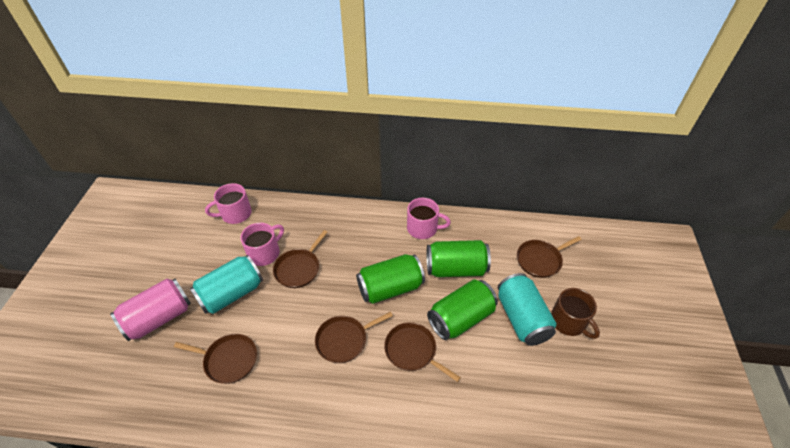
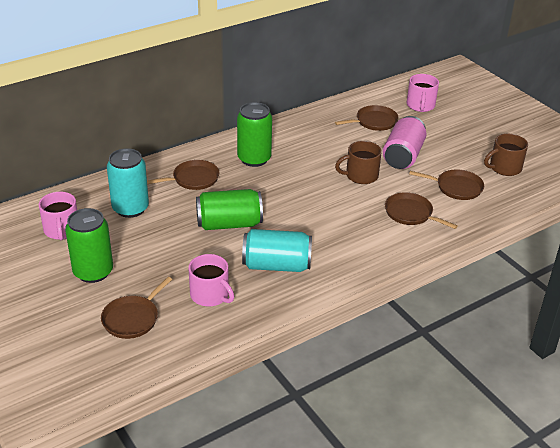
brown mug: [551,288,600,339] = 1 -> [335,141,382,184] [484,134,528,176] = 2

